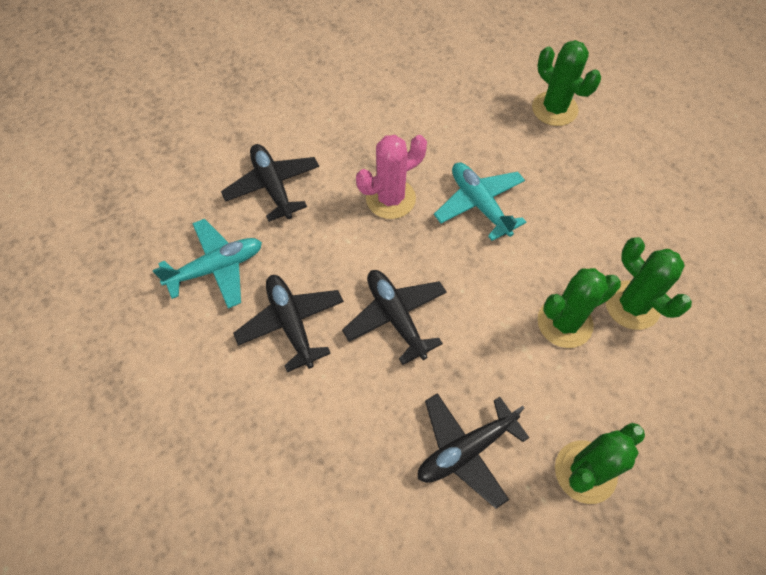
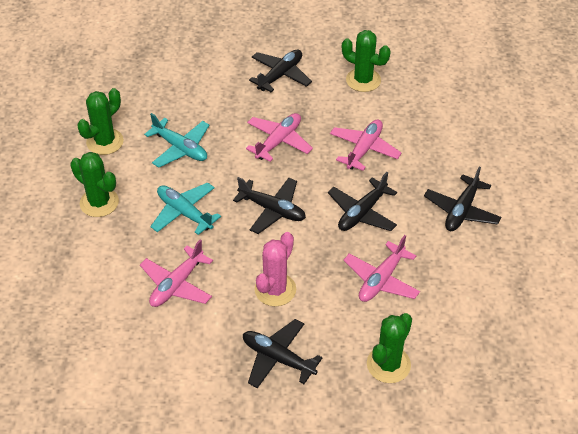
black plane: [221,144,319,222] [233,275,344,372] [342,270,447,365] [418,393,529,509] = 4 -> [233,177,306,234] [243,319,323,388] [249,50,312,92] [328,172,397,231] [424,166,501,231] = 5
pink plane: none = 0 -> [140,240,213,307] [246,113,313,162] [330,119,402,171] [343,235,420,302] = 4

